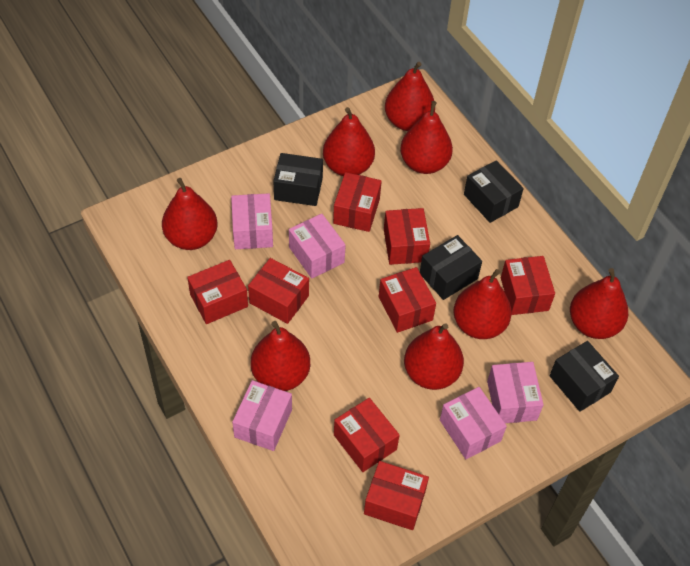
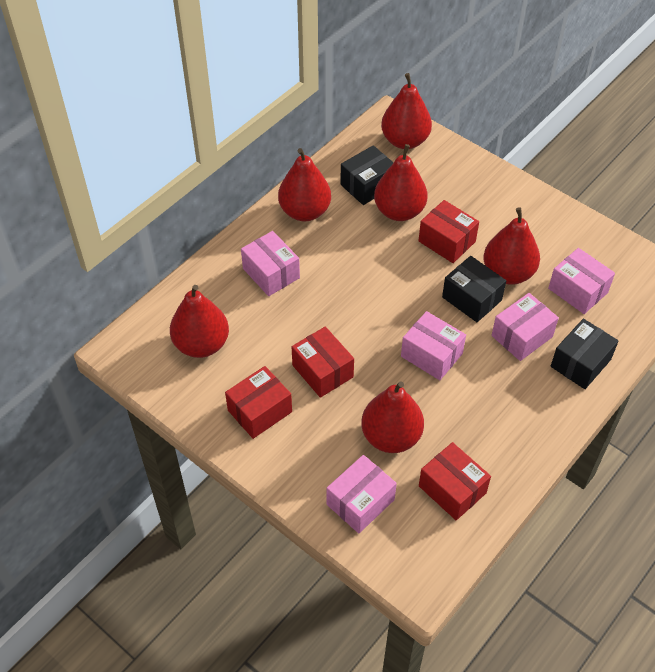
black box: [273,153,323,206] [420,235,482,300] [464,160,524,223] [550,341,619,412] = 4 -> [340,145,394,205] [442,256,506,322] [551,319,619,389] = 3
red box: [187,260,248,324] [248,258,309,324] [333,172,382,232] [334,398,400,472] [364,461,429,530] [379,267,436,333] [384,208,430,265] [501,256,555,315] = 8 -> [225,366,292,439] [292,327,354,398] [419,200,479,263] [419,442,491,520] = 4
red pear: [162,178,218,250] [251,321,310,391] [323,107,375,176] [385,62,435,131] [400,101,453,174] [404,323,464,390] [453,269,512,339] [570,268,628,339] = 8 -> [170,285,229,358] [278,148,331,221] [361,381,424,453] [374,144,427,221] [381,73,432,149] [483,207,540,285] = 6

